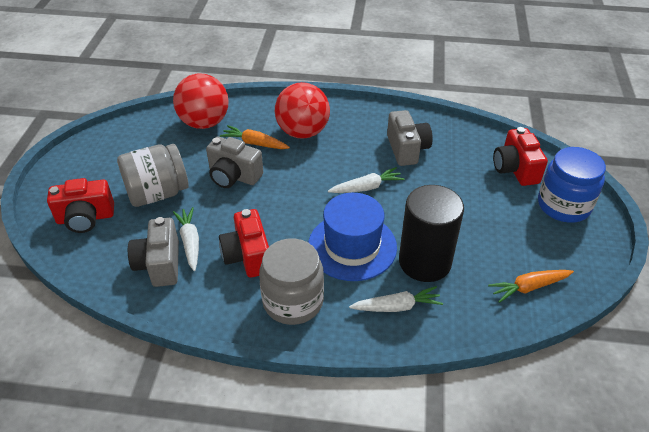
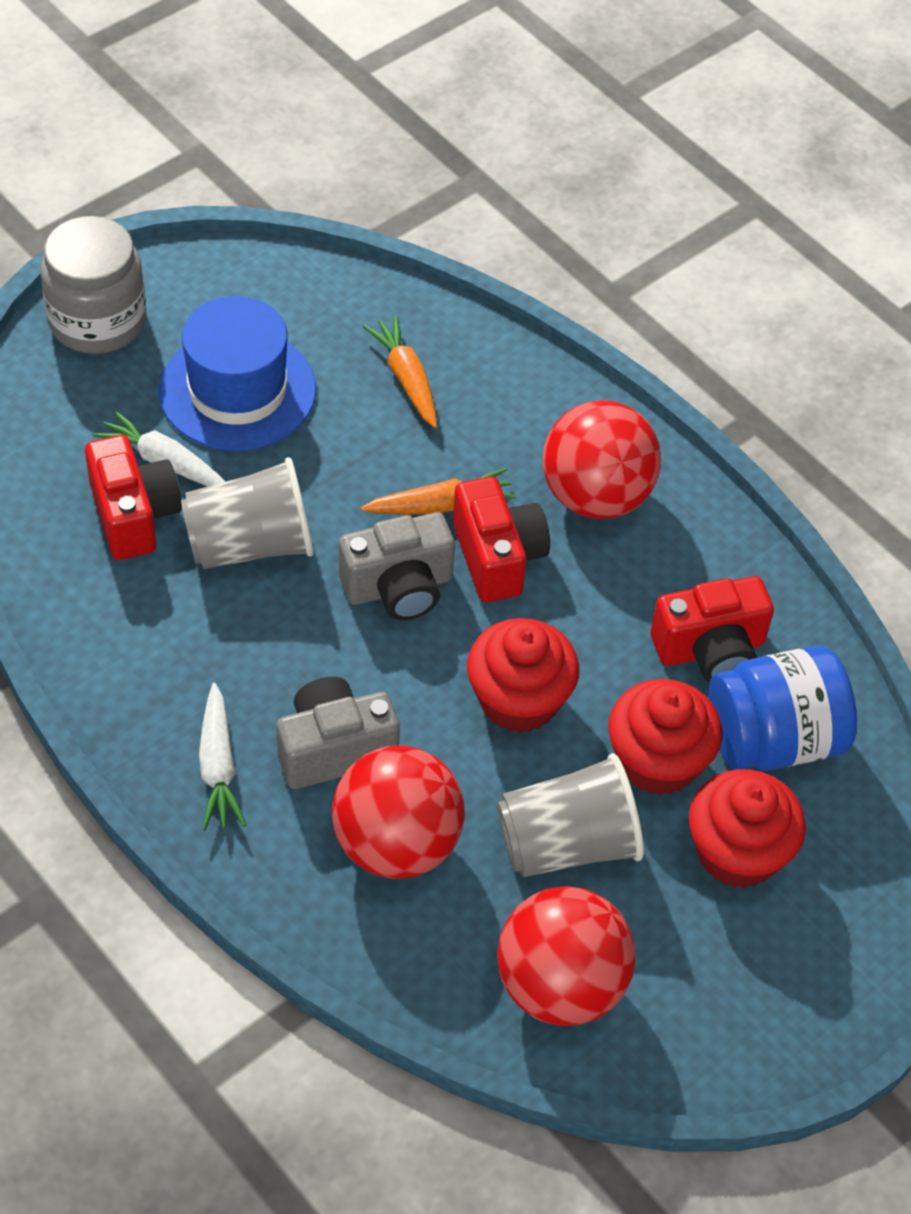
black cylinder: [399,185,464,282] = 1 -> none = 0
grey camera: [128,217,179,287] [206,137,263,188] [387,110,433,166] = 3 -> [277,677,400,789] [339,512,455,620] = 2
grey cup: none = 0 -> [181,457,314,569] [497,753,644,877] = 2
grey jar: [117,144,189,207] [259,239,324,325] = 2 -> [40,216,146,354] = 1
red ball: [173,73,229,129] [275,82,330,139] = 2 -> [332,746,465,879] [497,886,636,1026] [543,400,661,519] = 3
red cupcake: none = 0 -> [467,618,579,733] [608,679,722,795] [689,769,806,888] = 3
white carrot: [173,207,199,271] [328,167,404,193] [349,286,443,312] = 3 -> [93,410,225,487] [199,683,246,830] = 2

